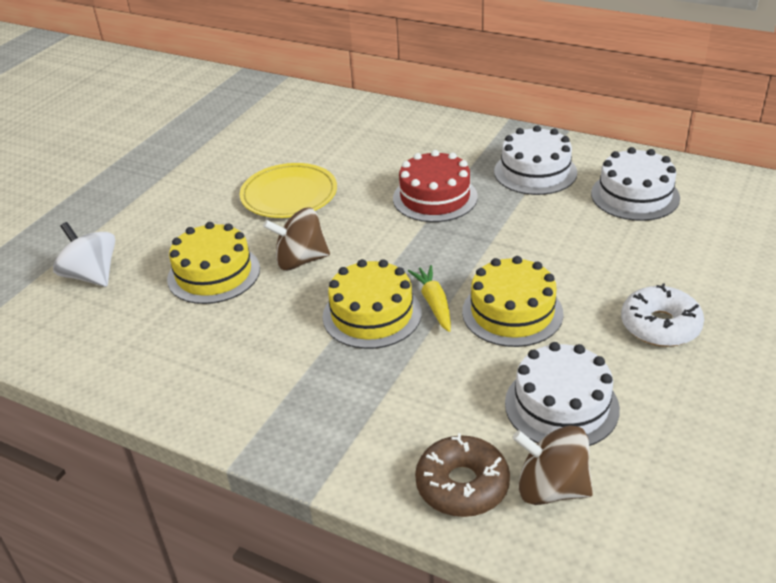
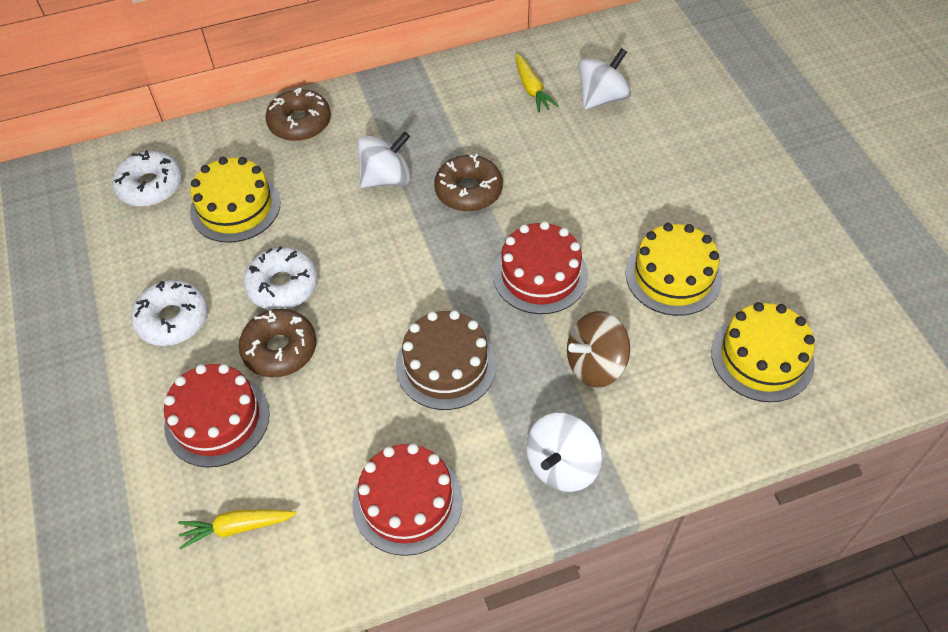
brown cake: none = 0 -> [396,310,497,410] = 1
brown donut: [415,433,510,517] = 1 -> [239,309,316,378] [265,88,331,141] [434,154,503,212] = 3
brown spinning top: [263,207,330,270] [512,425,593,505] = 2 -> [567,311,630,388] = 1
red cake: [393,150,478,222] = 1 -> [164,364,270,468] [352,443,463,556] [493,221,588,314] = 3
white cake: [494,126,577,195] [505,342,620,446] [591,147,680,221] = 3 -> none = 0
white donut: [621,283,704,347] = 1 -> [112,150,182,207] [131,280,208,346] [243,246,318,310] = 3
white spinning top: [53,222,115,287] = 1 -> [357,132,411,188] [526,413,602,492] [578,48,631,110] = 3
yellow carrot: [408,265,451,332] = 1 -> [178,509,296,550] [515,53,558,113] = 2
yellow plate: [239,163,337,218] = 1 -> none = 0

